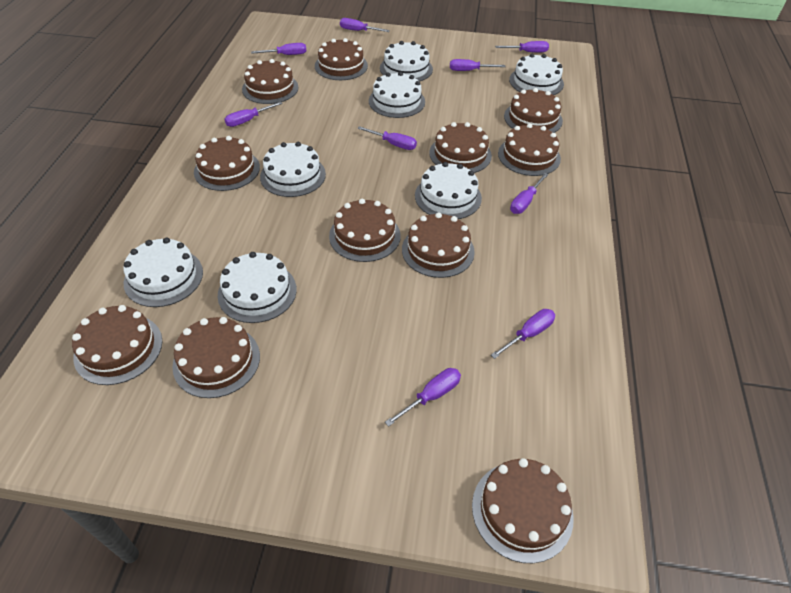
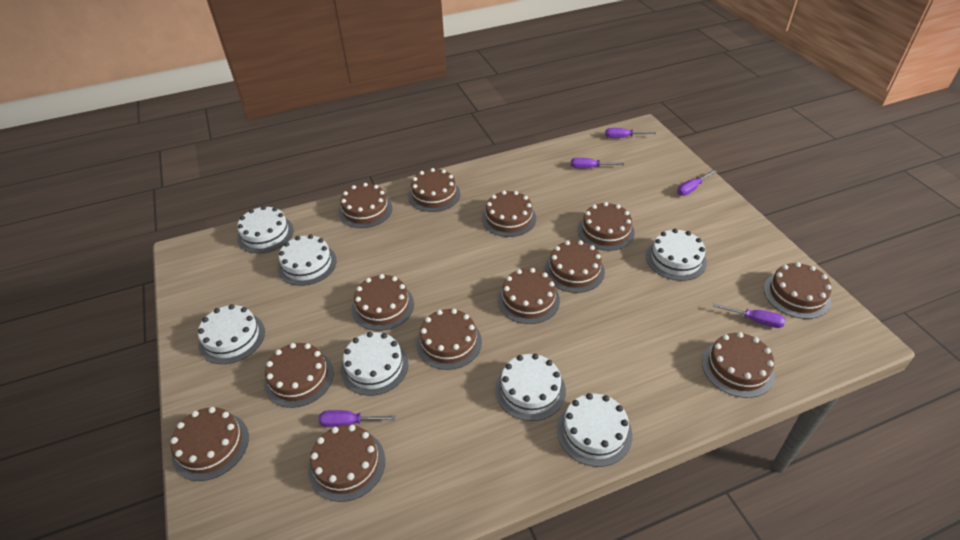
brown cake: [72,305,163,385] [172,317,260,398] [194,136,260,191] [242,59,298,104] [315,38,368,80] [329,199,401,262] [402,212,475,278] [429,122,492,173] [472,458,574,563] [498,123,561,176] [504,88,563,133] = 11 -> [170,407,249,481] [264,343,334,408] [308,425,385,502] [339,183,392,228] [352,274,414,331] [408,168,460,212] [416,309,482,370] [482,191,536,237] [498,268,560,324] [545,240,605,293] [578,202,635,251] [702,332,775,398] [764,262,832,319] = 13
purple screwdriver: [225,102,283,127] [251,43,306,55] [340,18,390,32] [357,126,417,150] [385,368,461,427] [450,59,505,71] [491,309,555,359] [495,41,549,53] [510,173,549,214] = 9 -> [319,410,396,427] [571,158,624,168] [605,128,656,138] [677,170,717,196] [713,303,785,328] = 5

